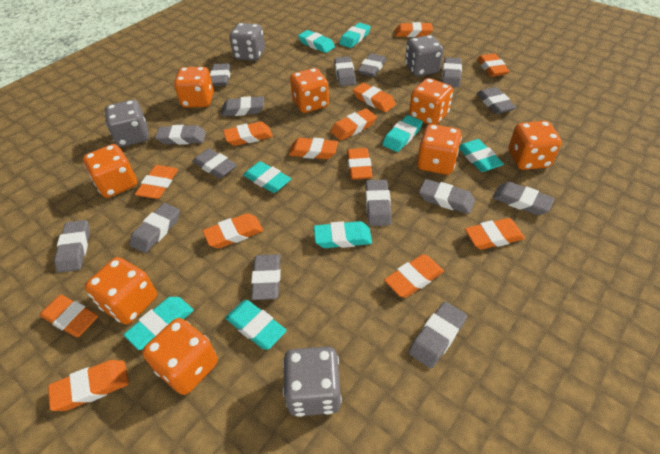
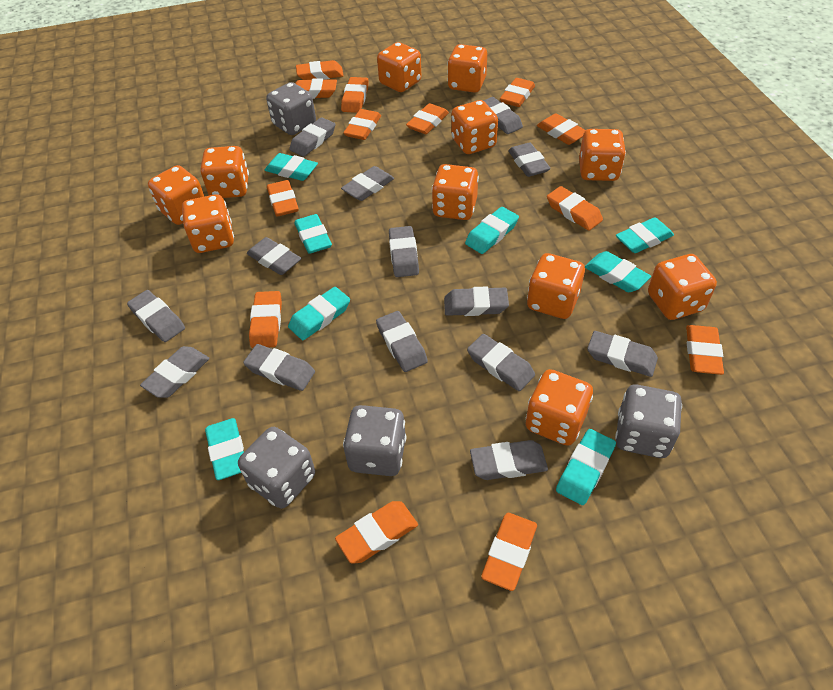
grey eraser: [54,220,90,273] [130,203,180,253] [155,125,206,145] [192,148,237,179] [210,63,231,86] [221,96,264,116] [251,254,281,300] [334,56,356,86] [358,53,386,77] [366,180,392,226] [408,302,467,369] [419,179,475,214] [442,57,462,87] [477,87,516,114] [492,182,555,215] = 15 -> [127,290,185,342] [140,346,210,398] [243,344,315,391] [247,237,301,275] [289,117,335,157] [341,166,394,201] [376,311,428,372] [389,226,419,277] [444,286,509,316] [467,334,535,391] [470,440,548,480] [483,97,523,134] [508,143,551,177] [587,331,658,377] = 14
orange dice: [83,144,137,198] [85,257,157,325] [142,318,218,395] [174,67,214,108] [290,68,329,113] [409,78,453,125] [417,124,462,175] [509,121,562,170] = 8 -> [148,165,204,225] [182,194,234,253] [200,146,249,198] [377,42,421,92] [432,164,479,220] [447,44,487,93] [451,100,498,154] [526,369,593,446] [527,253,585,319] [579,129,626,181] [648,254,717,320] = 11

